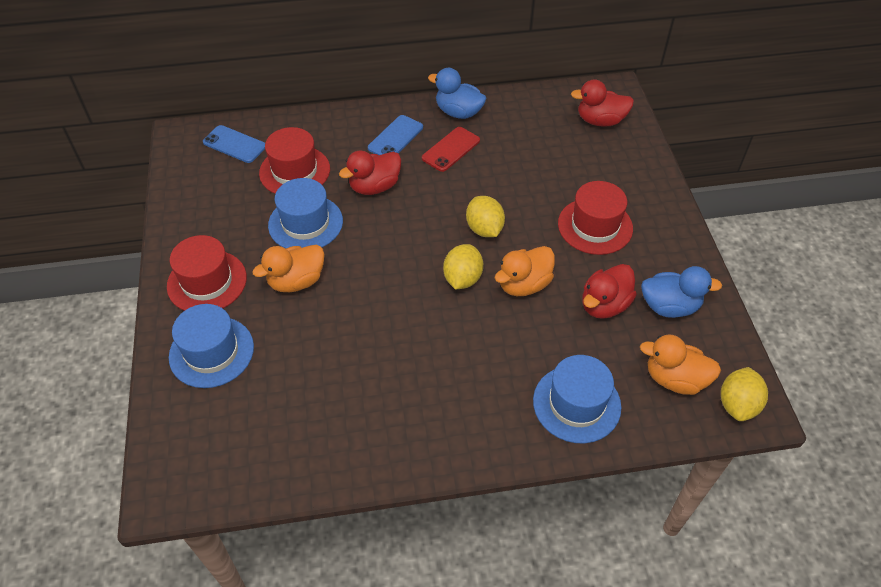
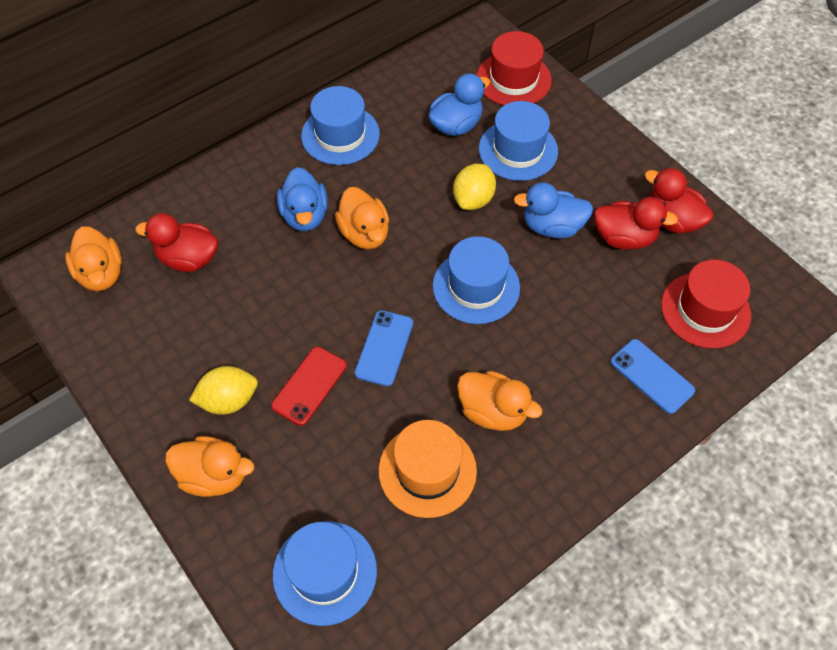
blue duck: [428,68,486,119] [641,266,722,318] = 2 -> [277,167,328,231] [428,73,490,136] [513,182,593,239] = 3
blue hat: [169,304,254,388] [268,178,343,249] [533,355,621,443] = 3 -> [273,521,377,626] [301,86,380,165] [433,236,520,324] [479,101,558,181] = 4
orange duck: [252,245,325,292] [495,246,555,296] [640,335,721,395] = 3 -> [65,226,122,291] [165,436,254,497] [335,187,389,250] [457,371,542,431] = 4
orange hat: none = 0 -> [379,420,477,518] = 1
red hat: [167,235,247,311] [259,127,330,194] [558,181,633,255] = 3 -> [477,31,552,105] [661,259,751,349] = 2
yellow lemon: [443,244,483,289] [466,196,505,237] [721,367,768,421] = 3 -> [189,366,258,415] [453,164,496,210] = 2

